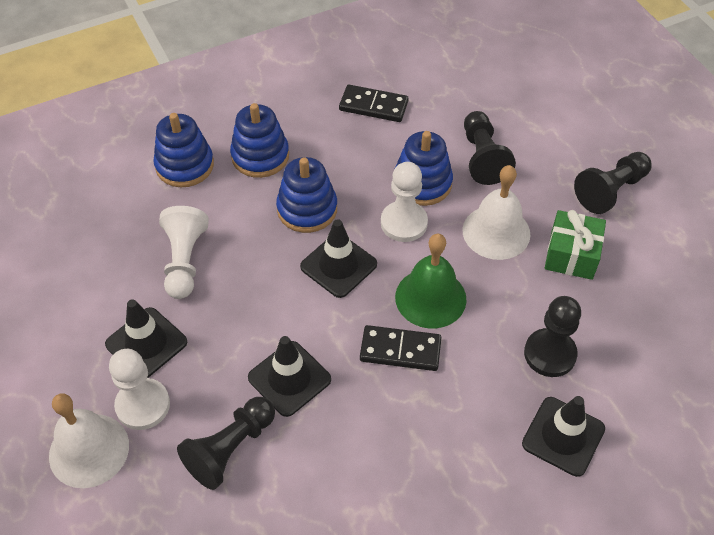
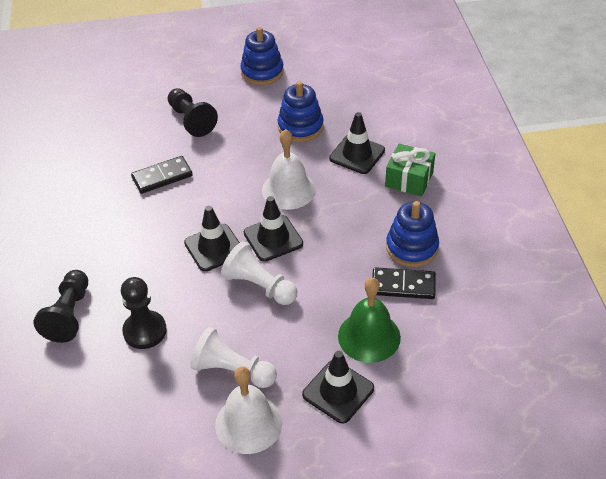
black pawn: [177,397,275,490] [464,111,516,185] [524,296,581,377] [574,152,652,214] = 4 -> [33,270,88,343] [121,277,167,349] [168,88,218,137] = 3
blue stacking toy: [153,113,214,187] [230,103,289,178] [276,157,337,233] [394,131,453,206] = 4 -> [240,27,284,85] [278,81,324,142] [386,201,439,267] = 3
white pawn: [109,349,170,430] [159,206,209,299] [381,162,428,242] = 3 -> [190,327,277,388] [221,241,297,305] = 2

